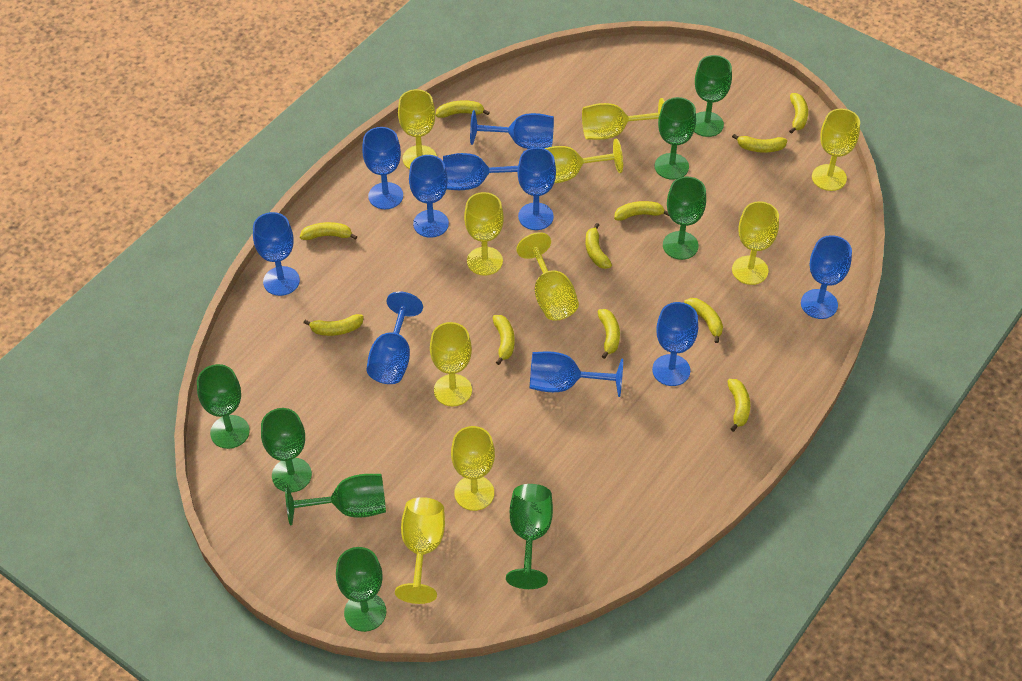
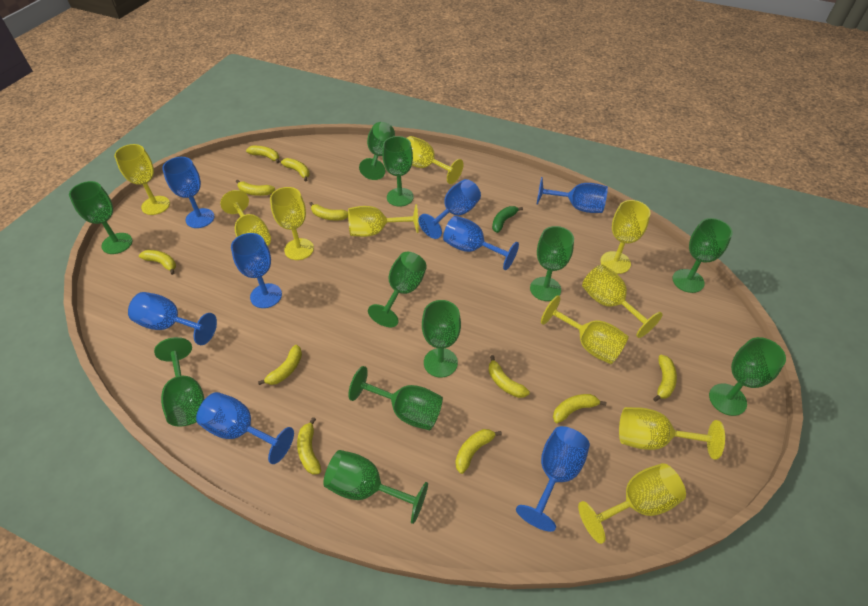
blue goblet: [253,212,300,296] [362,127,403,209] [366,292,423,384] [409,155,449,238] [443,151,524,190] [470,110,554,149] [518,147,556,230] [530,351,623,397] [652,302,698,386] [801,235,852,319] = 10 -> [128,292,217,345] [162,157,215,228] [196,392,294,464] [231,233,282,308] [418,179,481,239] [443,216,519,270] [516,426,590,532] [536,177,608,213] = 8
green banana: none = 0 -> [492,206,523,233] = 1
green goblet: [197,364,250,449] [261,408,312,492] [285,474,386,526] [336,547,386,632] [506,484,553,589] [655,97,696,180] [663,176,706,260] [694,55,732,137] = 8 -> [69,181,133,254] [154,337,204,426] [323,450,428,524] [348,366,443,430] [359,122,395,180] [368,252,427,327] [382,136,414,207] [422,300,461,378] [530,226,574,301] [672,218,733,293] [709,337,786,416] = 11

